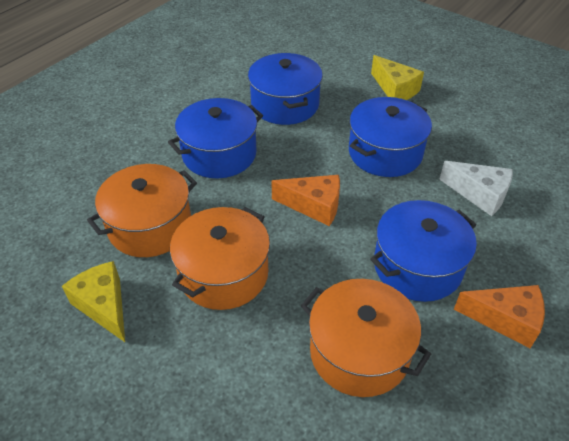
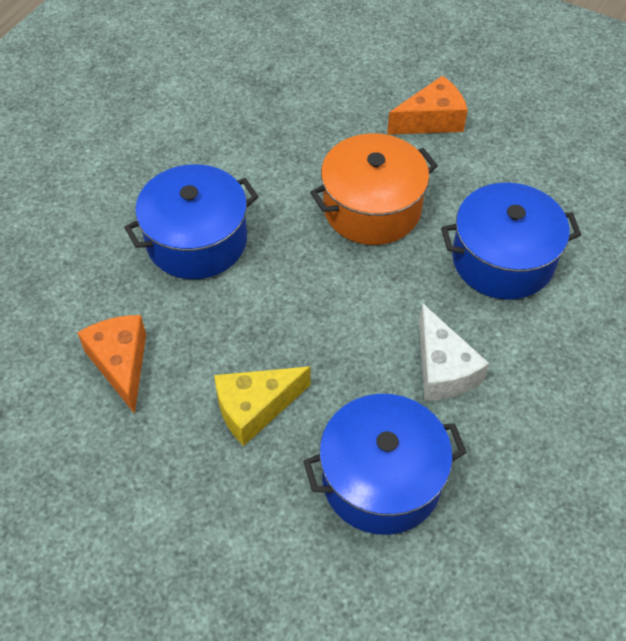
blue pot: [168,98,263,178] [248,53,323,125] [349,97,432,177] [370,200,477,302] = 4 -> [124,164,258,279] [303,394,467,535] [441,183,581,300] = 3
orange pot: [87,164,197,257] [170,207,270,310] [301,279,431,397] = 3 -> [310,133,438,245] = 1
yellow cheese: [62,261,125,342] [371,55,424,100] = 2 -> [214,366,311,446] = 1

